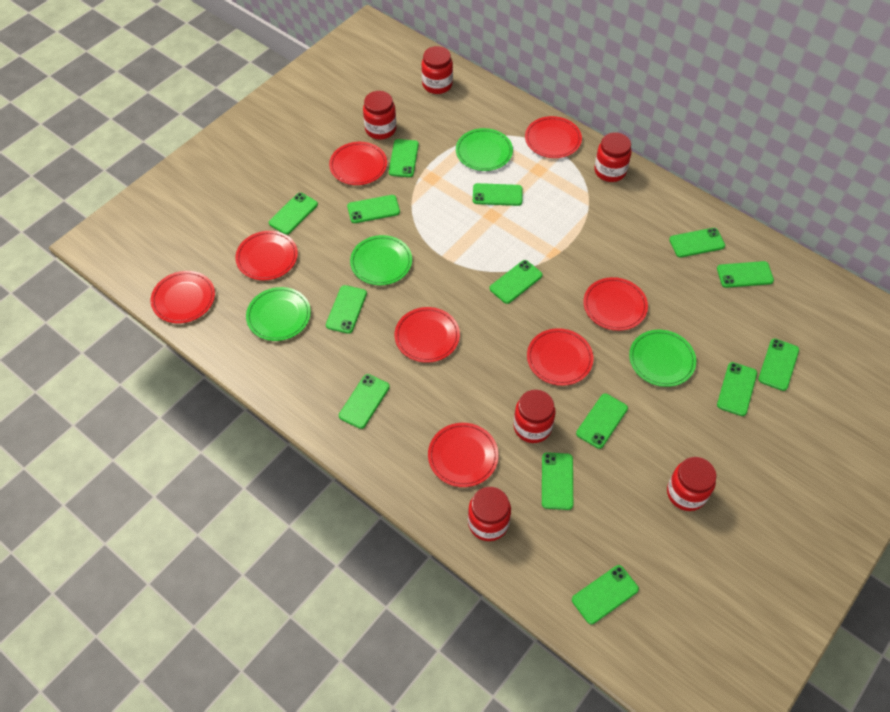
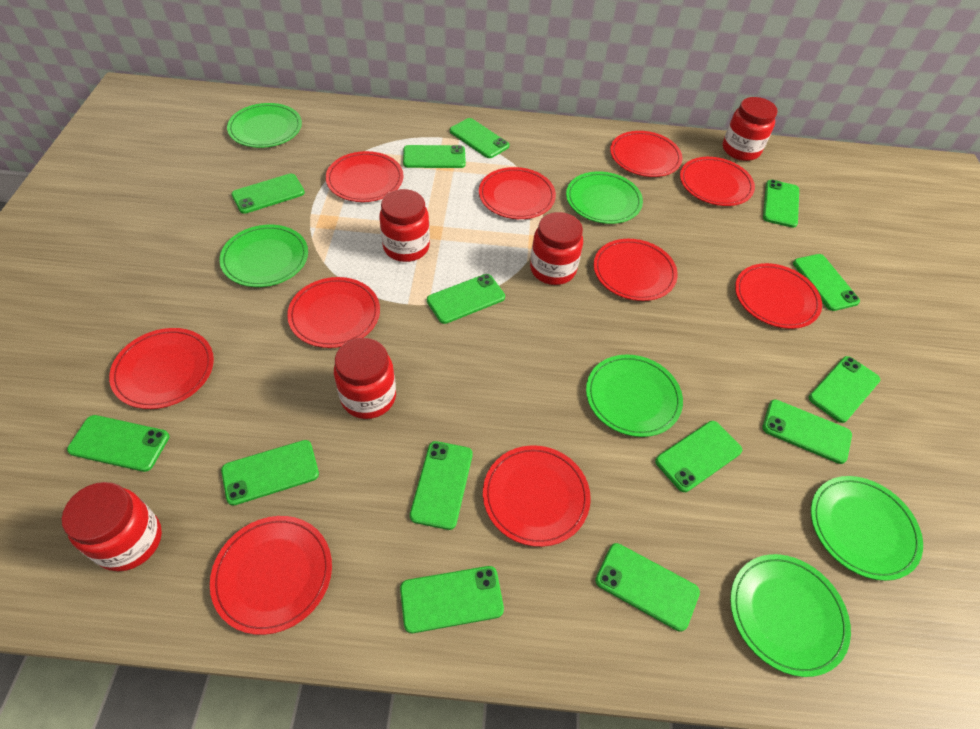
green plate: [246,287,311,341] [350,235,412,285] [456,128,513,171] [629,330,696,387] = 4 -> [219,225,308,287] [227,103,302,148] [566,171,643,224] [586,355,683,437] [730,554,851,677] [811,476,923,581] = 6
red jar: [363,91,396,139] [422,46,453,94] [468,487,511,541] [513,390,556,443] [594,132,631,182] [667,457,716,511] = 6 -> [62,482,162,571] [334,338,396,419] [379,189,430,262] [530,212,583,285] [723,97,778,161] = 5
red plate: [151,271,215,323] [235,231,298,281] [329,142,387,185] [395,307,460,363] [428,423,499,487] [525,116,582,158] [527,328,593,386] [583,277,648,331] = 8 -> [109,328,214,409] [210,516,332,635] [287,277,380,348] [326,151,403,202] [479,167,556,219] [483,445,591,547] [594,239,678,301] [610,131,683,177] [680,157,755,206] [735,263,822,329] = 10

